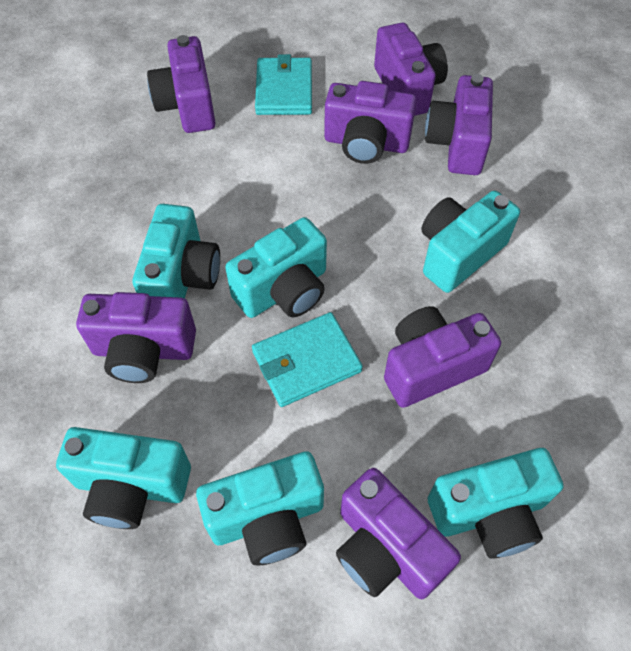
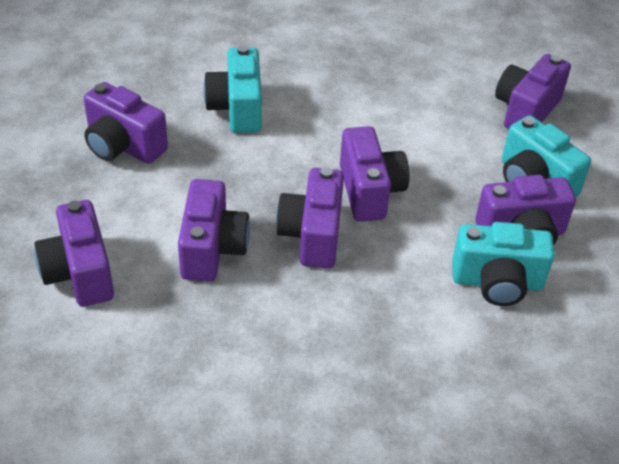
turquoise camera: [56,427,191,529] [133,204,220,298] [196,451,324,565] [225,217,327,318] [421,191,520,293] [428,448,564,559] = 6 -> [203,45,262,133] [452,222,555,306] [502,115,591,197] = 3
turquoise wallet: [252,312,363,407] [255,54,312,115] = 2 -> none = 0

